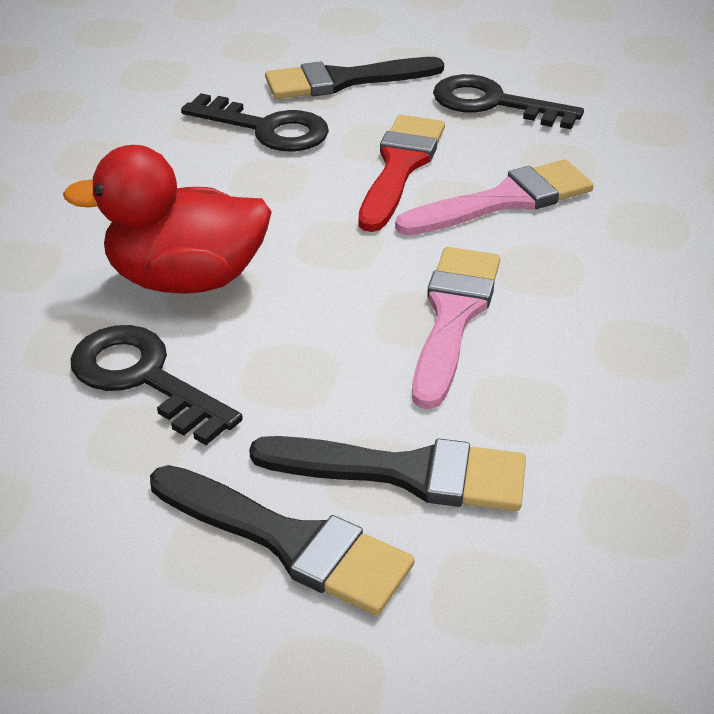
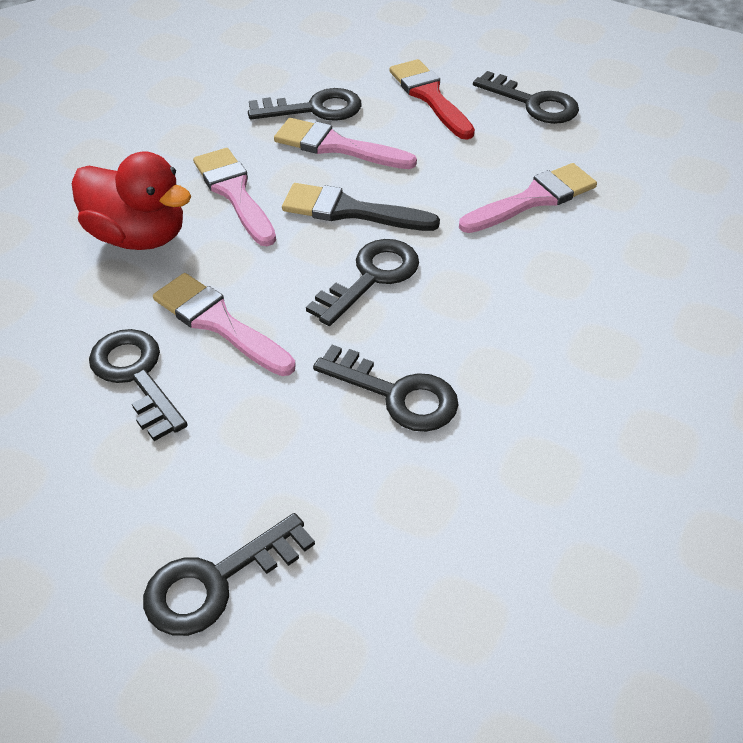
black brush: [150,465,415,615] [249,436,526,511] [265,57,444,99] = 3 -> [282,183,440,231] = 1
black key: [71,325,243,445] [181,93,329,152] [433,74,584,129] = 3 -> [89,329,188,441] [143,513,315,636] [248,88,362,121] [306,239,419,326] [313,345,459,432] [473,71,579,124] = 6
pink brush: [395,160,594,235] [412,247,500,409] = 2 -> [153,273,296,376] [193,148,276,246] [274,118,417,169] [459,163,597,233] = 4

